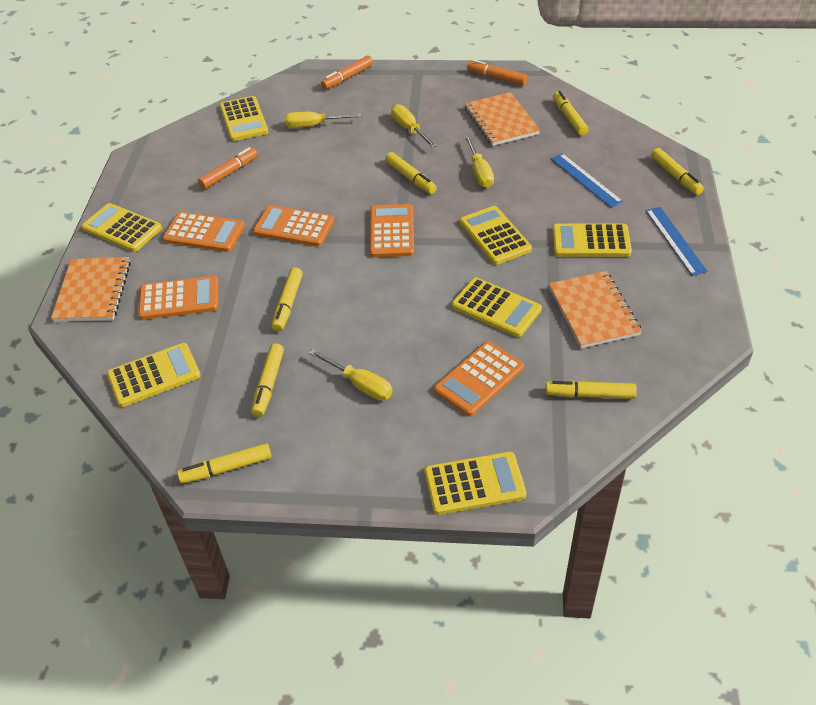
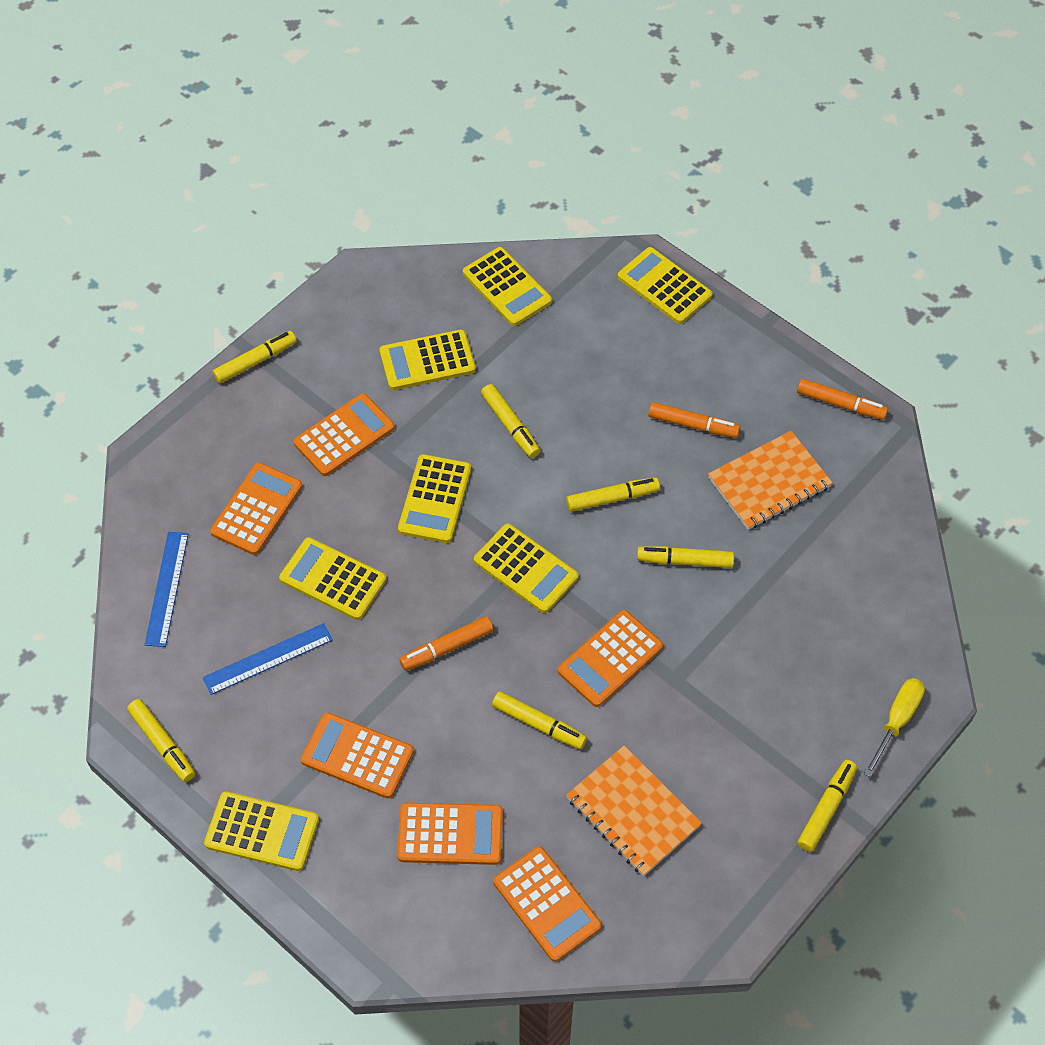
orange calculator: [138,276,219,320] [163,212,245,252] [253,205,334,247] [370,204,414,257] [434,341,524,416] = 5 -> [210,463,302,555] [293,393,395,476] [301,712,414,798] [397,802,503,865] [493,846,602,962] [558,610,663,707] = 6
orange notebook: [51,257,131,322] [464,92,540,146] [549,271,642,348] = 3 -> [566,746,702,876] [708,431,833,530] = 2
yellow screwdriver: [284,112,361,128] [309,349,393,400] [391,104,437,148] [465,135,494,188] = 4 -> [864,678,925,777] = 1

